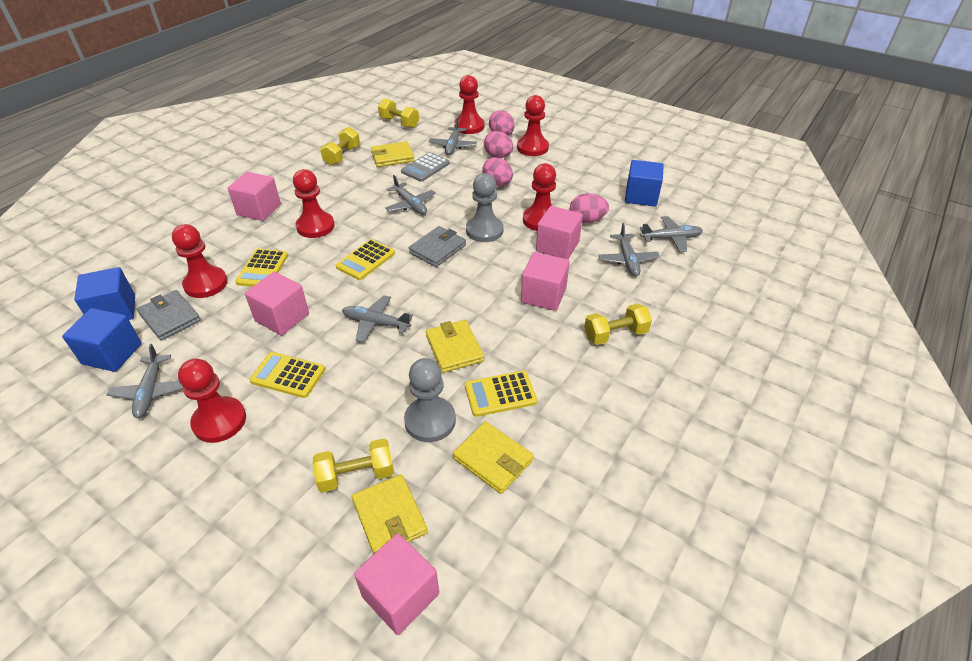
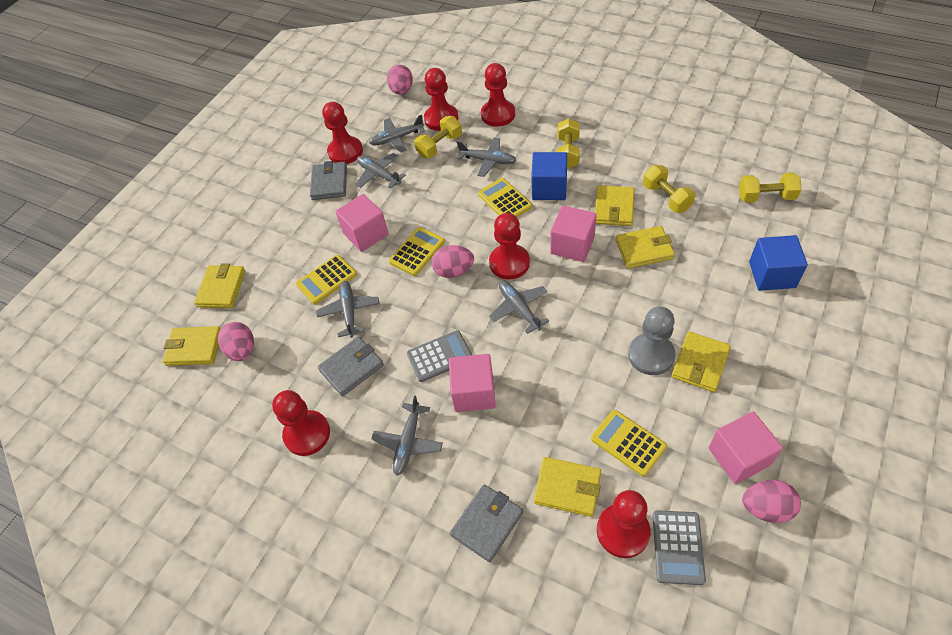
blue cube: [62,308,142,372] [74,267,135,320] [625,160,664,207] = 3 -> [531,152,567,200] [749,235,808,291] = 2
grey calculator: [401,152,450,182] = 1 -> [407,330,472,382] [653,510,706,585] = 2
grey pawn: [404,358,456,442] [466,173,504,242] = 2 -> [628,307,675,375] = 1
grey wallet: [137,290,201,341] [409,226,466,267] = 2 -> [310,161,347,200] [318,337,384,396] [450,485,523,562] = 3
pink cube: [228,172,281,221] [245,272,309,336] [354,534,439,635] [521,252,570,311] [536,206,583,259] = 5 -> [335,194,389,252] [449,354,496,412] [550,205,597,262] [709,411,783,484] = 4
yellow wallet: [352,474,428,554] [371,141,415,167] [426,320,484,373] [453,422,534,494] = 4 -> [163,326,221,366] [194,263,245,308] [534,457,601,517] [595,185,635,226] [615,226,675,269] [672,331,731,392] = 6

